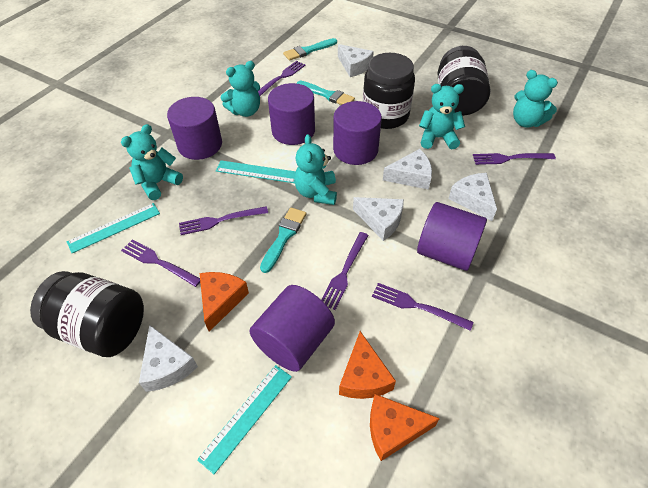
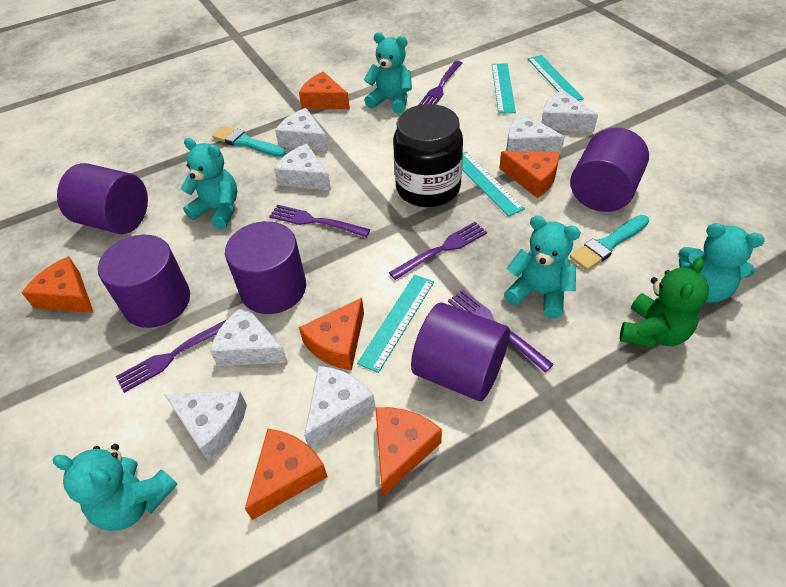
black jar: [30,271,144,357] [363,53,415,129] [438,46,490,116] = 3 -> [393,104,463,207] = 1
green teddy bear: none = 0 -> [620,257,709,348] = 1
orange cheese: [199,272,249,332] [339,331,396,399] [370,394,440,461] = 3 -> [22,256,94,313] [245,429,328,520] [299,72,350,109] [299,298,364,370] [376,407,442,497] [499,151,559,198] = 6
purple fork: [121,239,200,287] [179,206,268,235] [258,61,306,96] [321,232,369,310] [372,283,473,331] [473,153,556,165] = 6 -> [116,319,227,393] [269,205,370,237] [389,222,487,280] [419,61,462,105] [448,289,554,372] = 5
turquoise brush: [260,207,307,273] [283,38,337,61] [297,81,355,105] = 3 -> [212,126,286,157] [570,215,649,271] = 2
turquoise ruler: [67,203,160,253] [197,365,292,474] [216,160,296,183] = 3 -> [357,275,434,373] [462,152,525,216] [492,63,516,114] [528,55,584,101] = 4
white cheese: [139,325,198,392] [338,44,374,77] [353,197,404,241] [383,149,432,190] [448,173,497,221] = 5 -> [164,391,247,462] [210,305,288,366] [274,144,331,191] [275,108,329,151] [304,366,376,448] [506,113,565,154] [541,90,598,132] = 7

